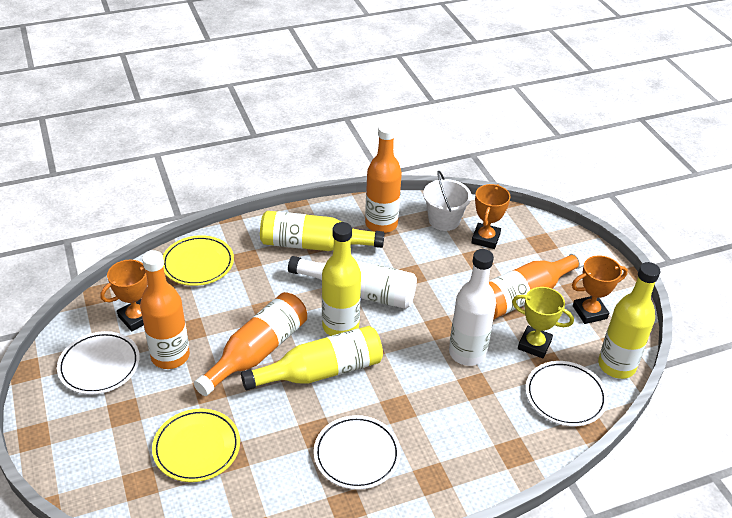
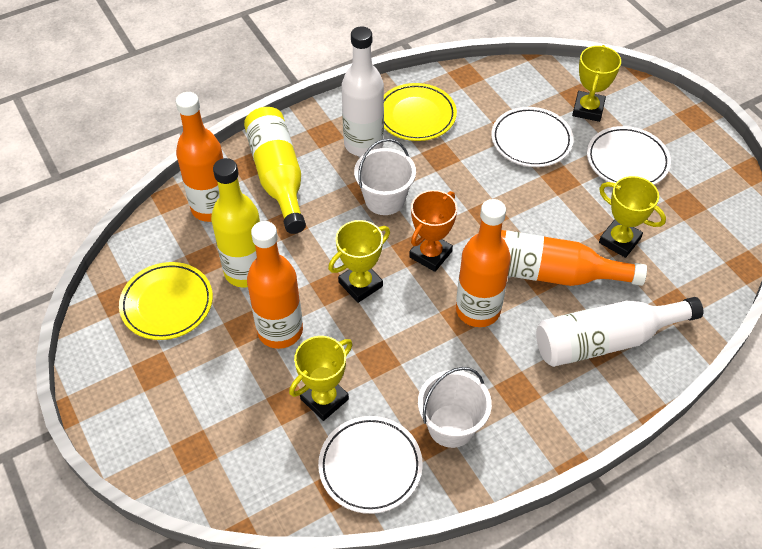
orange trophy: [100,260,148,331] [471,184,511,249] [572,255,628,324] = 3 -> [409,190,457,272] = 1
white bucket: [423,171,472,231] = 1 -> [354,139,416,215] [418,367,492,448] = 2
yellow bottle: [241,326,383,390] [260,211,385,251] [322,222,361,336] [598,262,660,379] = 4 -> [211,158,260,288] [244,107,306,234] = 2
yellow trophy: [512,287,574,358] = 1 -> [289,336,353,421] [328,220,390,303] [572,45,621,122] [599,176,666,258] = 4

